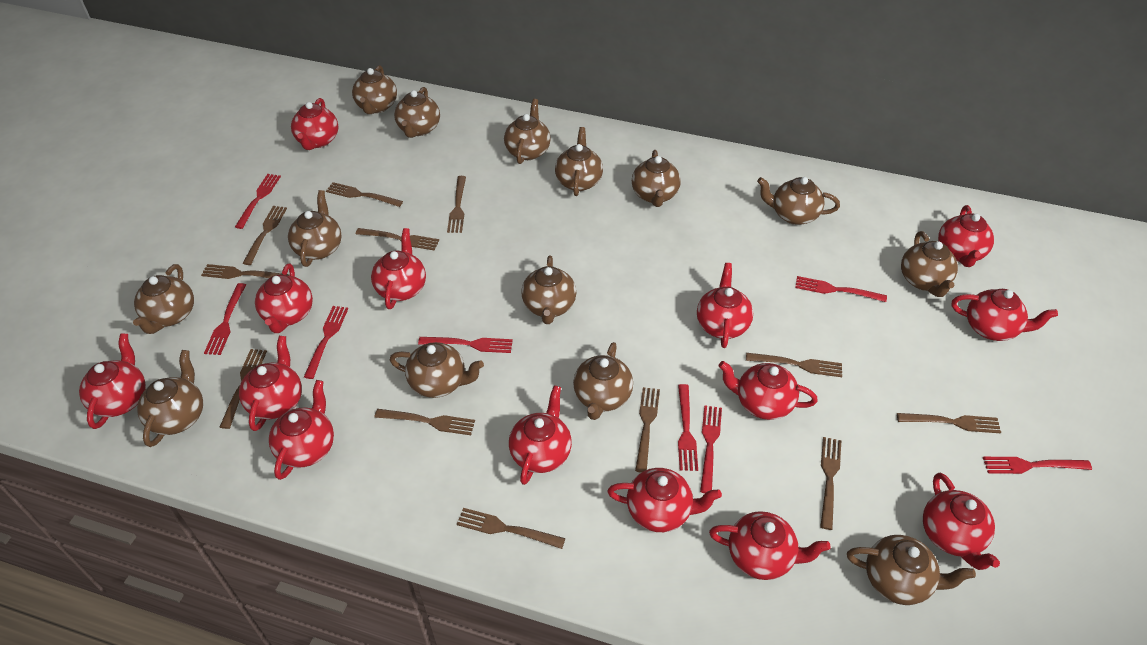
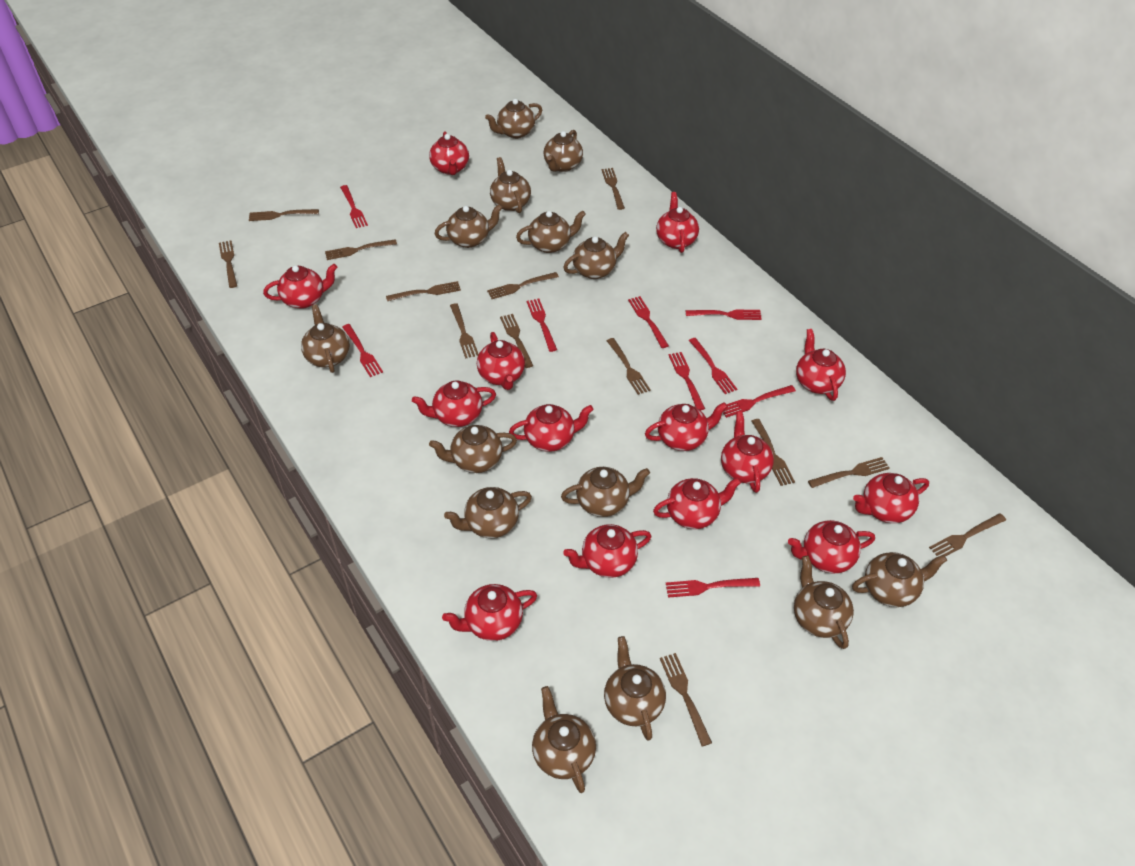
brown fork: [201,264,289,279] [220,349,267,429] [242,206,287,265] [326,182,403,207] [356,228,439,251] [374,409,475,435] [447,176,466,233] [457,508,565,549] [635,387,660,473] [746,353,842,377] [820,437,842,530] [897,413,1001,433] = 12 -> [219,241,237,288] [249,209,319,221] [325,239,397,260] [386,281,461,301] [450,303,479,358] [487,272,559,299] [500,314,533,368] [602,168,625,210] [607,338,651,395] [660,653,712,746] [752,419,795,486] [808,457,890,488] [929,513,1006,557] = 13
red fork: [204,283,246,355] [235,174,281,229] [304,306,348,379] [418,337,513,353] [678,384,698,471] [700,405,722,493] [795,276,887,302] [983,457,1092,474] = 8 -> [340,185,368,228] [342,324,383,377] [527,299,557,352] [628,296,669,348] [666,578,760,598] [668,352,705,411] [686,309,762,320] [689,338,737,394] [723,385,796,418] = 9

